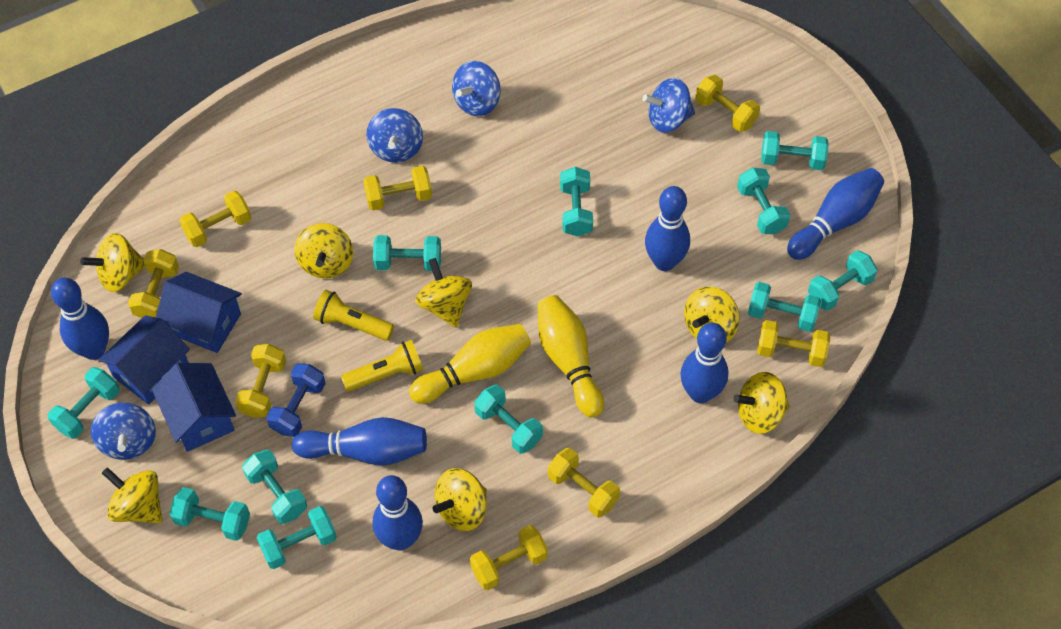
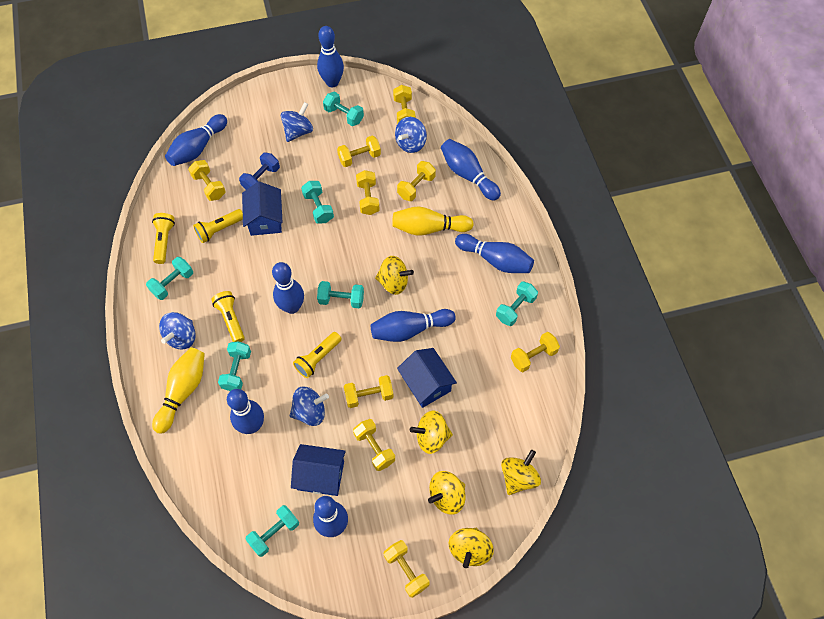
blue bowling pin: [51,278,109,360] [292,417,427,465] [373,475,423,550] [645,186,690,271] [680,323,728,403] [787,168,884,260] = 6 -> [165,114,227,166] [227,389,264,434] [272,262,304,314] [313,496,348,537] [317,26,344,87] [371,309,456,342] [441,139,501,201] [455,234,534,273] = 8
turquoise dumbbell: [48,367,120,439] [170,487,250,541] [242,449,307,524] [257,506,337,569] [373,235,441,271] [474,385,543,454] [560,167,593,237] [737,168,790,234] [748,282,821,332] [761,131,829,170] [808,250,878,311] = 11 -> [146,257,193,300] [218,341,251,391] [245,505,299,557] [301,181,334,224] [317,281,364,308] [323,92,364,126] [496,281,538,326] = 7
yellow dumbbell: [128,249,179,318] [179,191,251,247] [235,344,286,418] [363,166,432,211] [470,525,548,590] [548,448,620,518] [695,75,760,132] [757,320,830,367] = 8 -> [188,160,226,201] [337,135,381,167] [344,375,394,408] [353,419,395,471] [356,170,380,215] [384,540,430,598] [393,85,415,124] [397,161,436,201] [511,332,560,372] = 9
yellow flashlight: [313,290,394,341] [341,340,424,392] = 2 -> [152,213,175,264] [193,209,243,243] [211,291,245,342] [293,332,342,378] = 4
yellow spinning top: [80,233,146,292] [102,467,163,523] [294,223,353,278] [415,258,472,328] [433,468,487,531] [684,286,740,342] [733,372,790,434] = 7 -> [375,256,414,295] [410,411,453,454] [428,471,466,515] [449,528,494,568] [501,450,541,495] = 5

